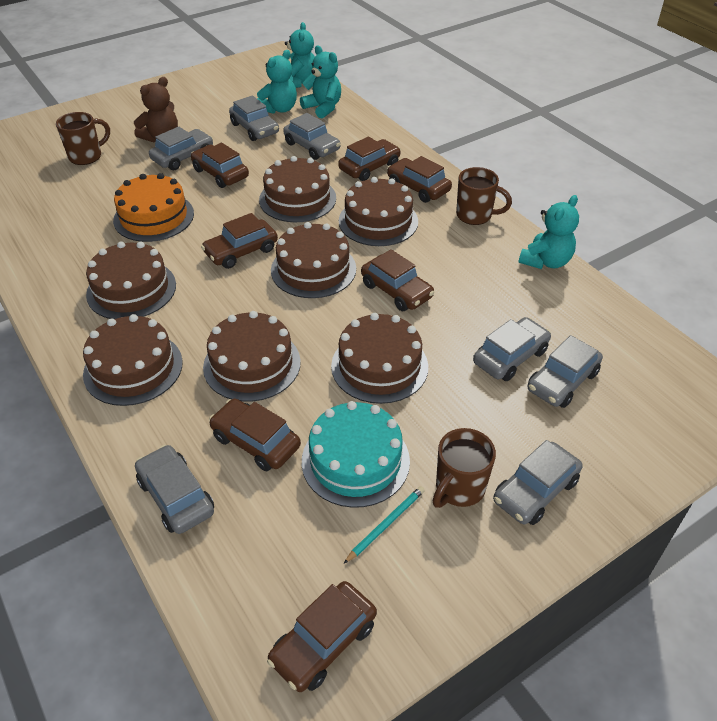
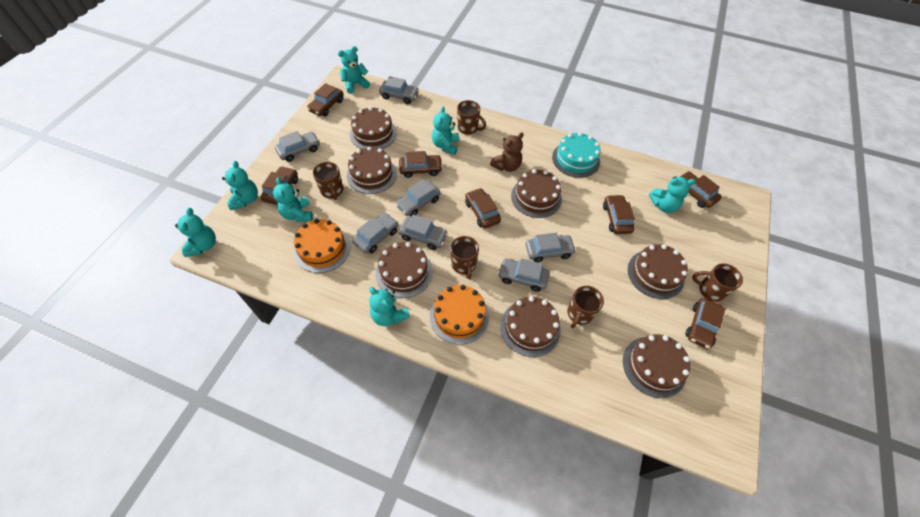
brown mug: [56,112,110,165] [432,428,496,508] [456,167,512,225] = 3 -> [313,162,343,200] [450,236,479,279] [457,100,486,135] [567,286,604,328] [692,263,743,302] = 5
orange cake: [113,173,194,242] = 1 -> [294,219,350,273] [430,285,489,344] = 2
turquoise pencil: [344,486,425,564] = 1 -> none = 0
turquoise teddy bear: [257,50,297,114] [285,22,315,88] [300,45,341,118] [518,195,579,269] = 4 -> [175,208,216,257] [222,161,258,210] [273,177,313,222] [338,46,370,94] [369,287,410,326] [432,106,459,155] [649,177,696,213] = 7

